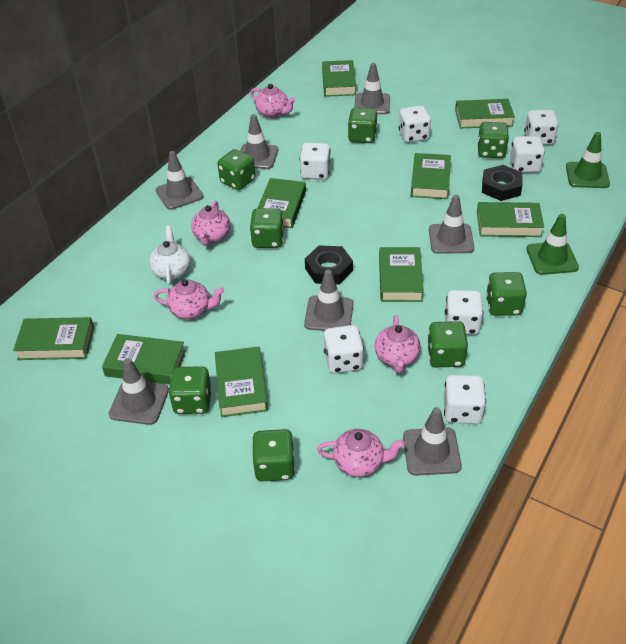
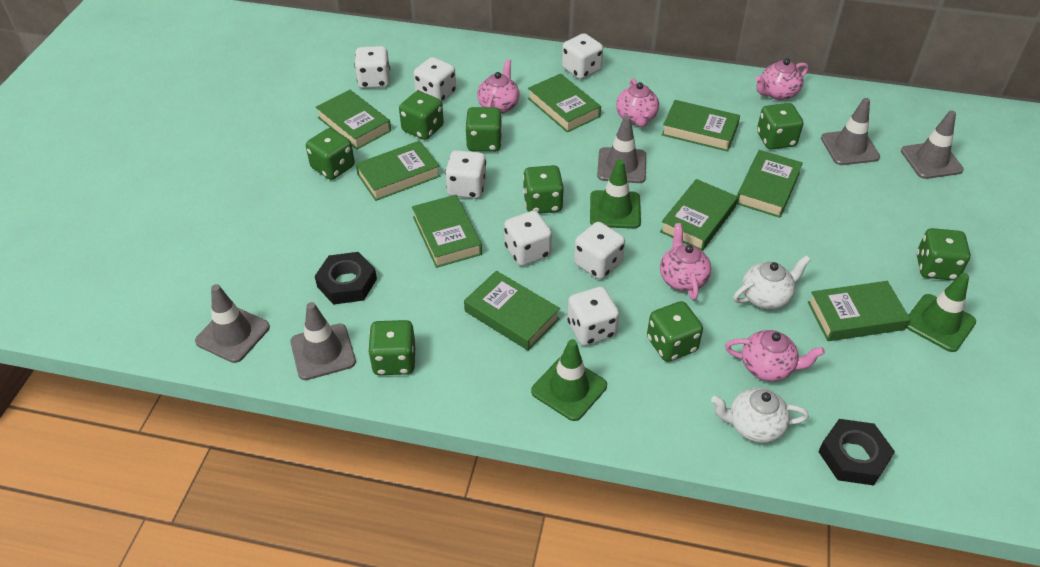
green traffic cone: [526,214,579,275] [566,132,610,188] = 2 -> [531,339,607,421] [590,159,641,229] [906,273,976,352] = 3
grey traffic cone: [109,358,169,425] [156,151,204,210] [240,114,278,169] [304,270,354,331] [354,63,390,114] [403,407,462,476] [429,195,474,254] = 7 -> [195,284,270,363] [290,302,356,380] [597,116,646,183] [821,98,880,165] [901,110,964,179] = 5
white teapot: [149,226,191,285] = 1 -> [711,388,809,443] [734,255,811,309] = 2

